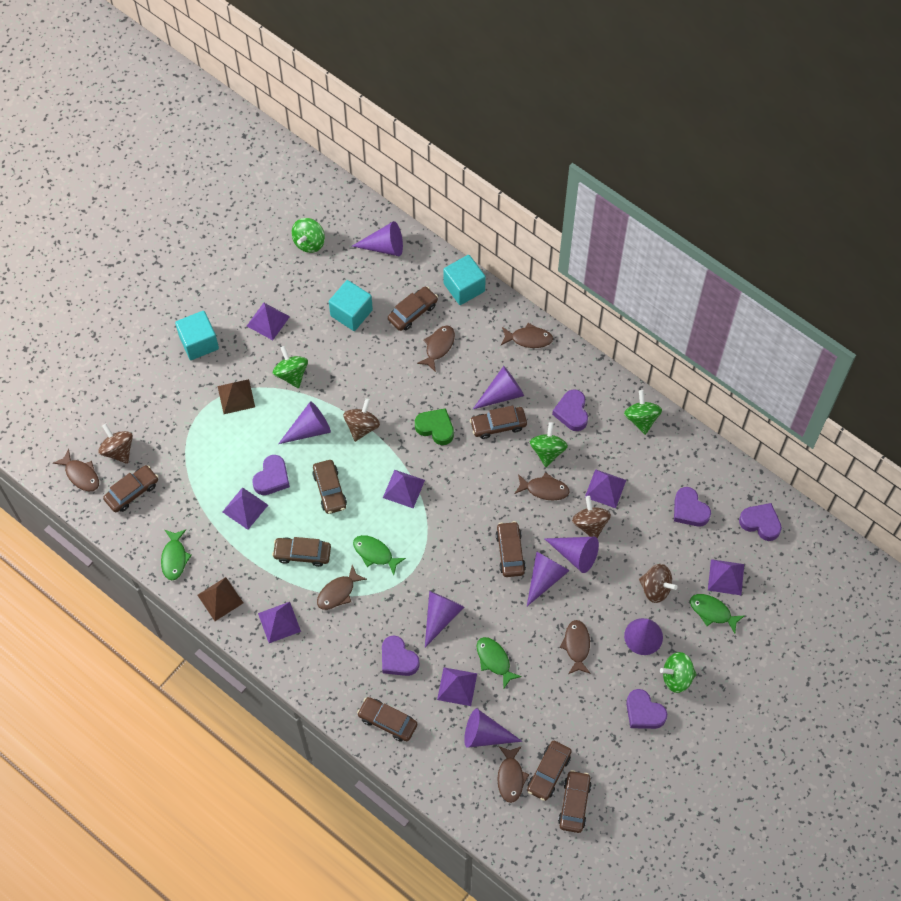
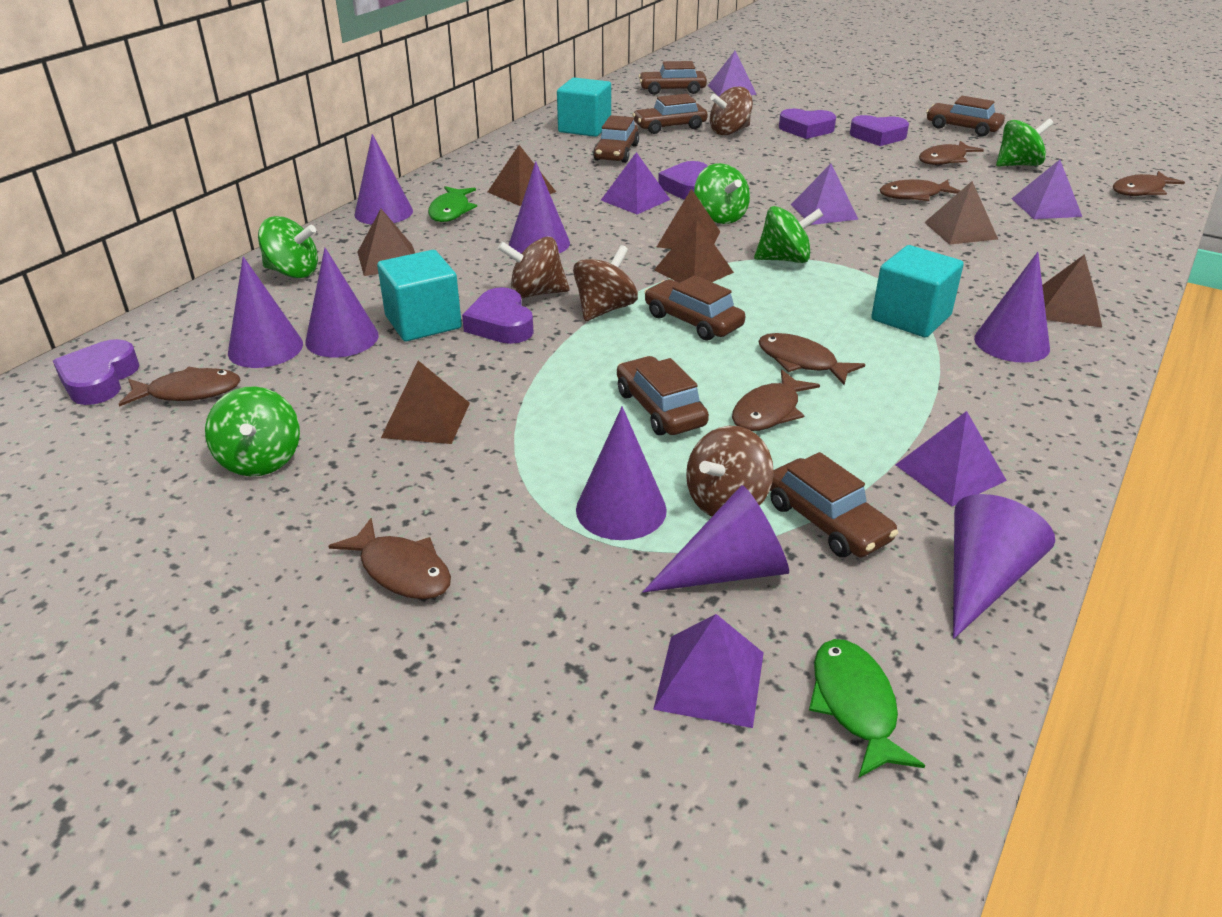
brown car: [103,465,158,512] [272,537,331,567] [312,460,347,514] [357,697,417,742] [388,286,438,331] [470,406,527,439] [496,521,526,577] [527,741,572,801] [558,770,592,833] = 9 -> [593,115,639,163] [617,356,709,435] [632,94,708,134] [639,61,707,95] [644,275,745,341] [770,452,898,557] [926,96,1005,136] = 7
brown pyramid: [197,577,243,621] [218,379,255,414] = 2 -> [357,209,415,276] [381,361,470,444] [488,145,556,206] [654,219,734,283] [657,189,721,249] [924,181,998,245] [1042,254,1102,327] = 7
green fish: [161,529,192,580] [353,535,406,575] [477,637,522,688] [690,594,744,633] = 4 -> [428,186,477,222] [809,639,925,778] = 2
green heart: [415,408,454,445] = 1 -> none = 0
purple heart: [252,455,290,495] [382,636,420,676] [552,389,588,431] [626,689,667,729] [674,487,711,527] [739,503,782,541] = 6 -> [53,339,140,405] [462,287,534,344] [658,161,708,200] [779,109,836,139] [850,115,909,146] = 5
purple pyramid: [222,487,268,530] [247,303,290,340] [258,602,301,643] [383,470,425,508] [437,667,477,706] [585,469,626,508] [708,559,744,595] = 7 -> [601,152,671,214] [653,614,764,728] [708,51,757,97] [791,164,859,225] [896,411,1007,506] [1012,160,1082,219] = 6

